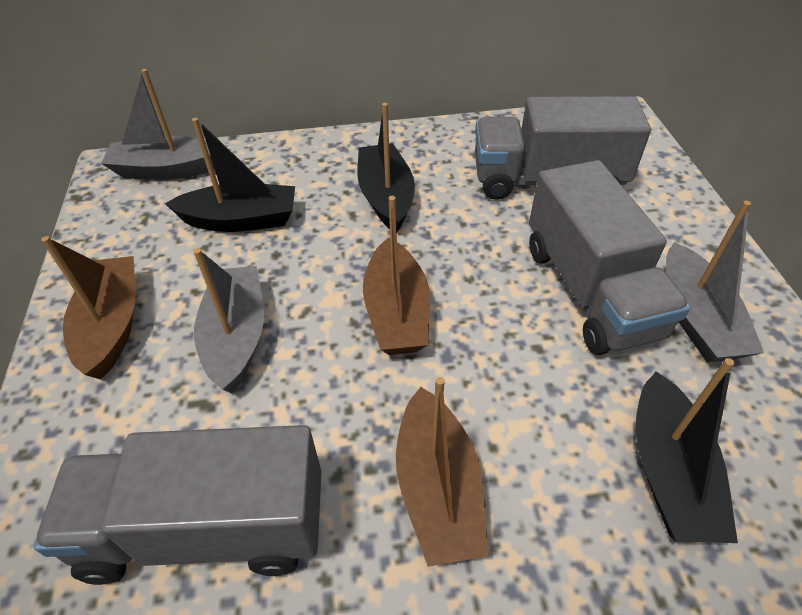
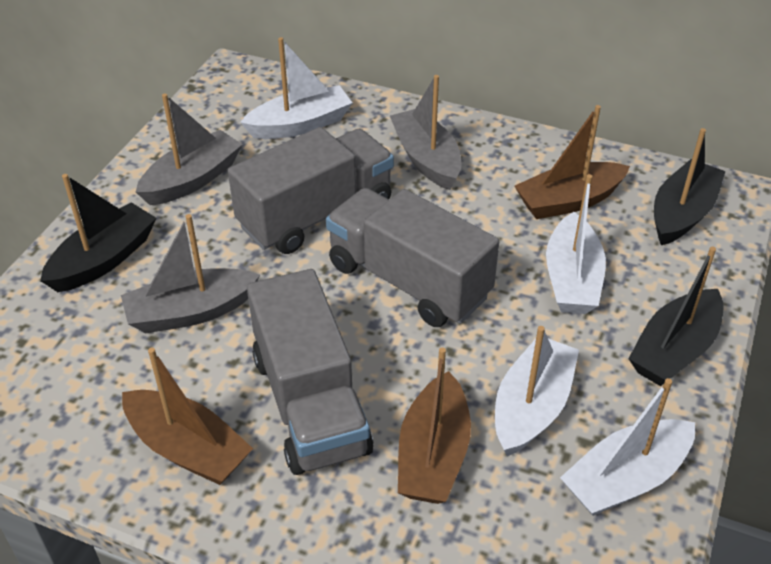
white boat: none = 0 -> [240,37,352,139] [495,326,579,456] [546,174,606,314] [560,378,695,516] = 4

